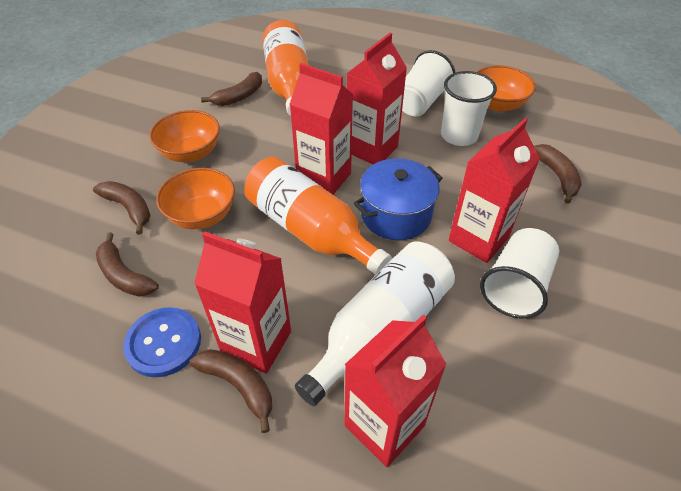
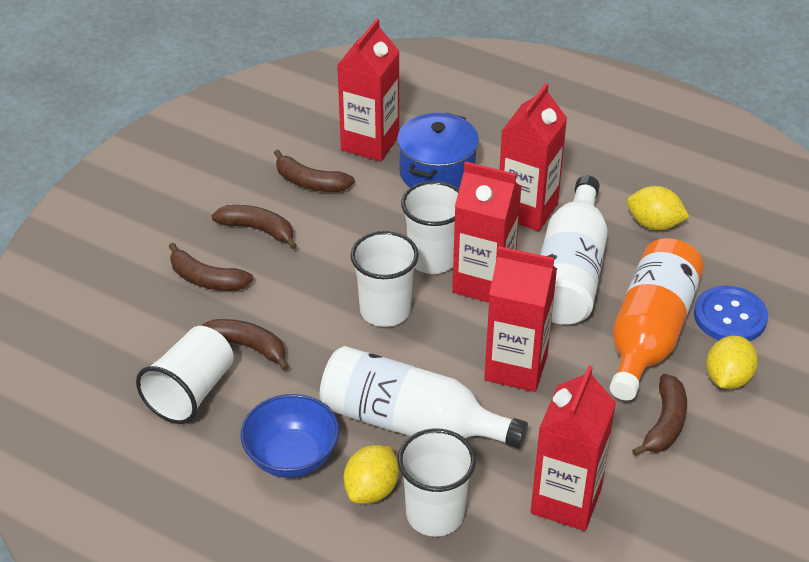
blue bowl: none = 0 -> [241,394,339,478] = 1
orange bottle: [244,156,392,275] [263,20,309,116] = 2 -> [610,238,704,401] = 1
orange bowl: [150,110,220,162] [156,168,235,229] [477,65,536,112] = 3 -> none = 0
white bottle: [295,242,455,406] = 1 -> [320,346,528,449] [540,176,608,325] = 2
white cup: [402,50,455,116] [441,71,497,146] [480,228,559,319] = 3 -> [136,326,234,424] [350,231,419,327] [397,428,476,537] [401,181,459,274] = 4
yellow lemon: none = 0 -> [344,445,399,504] [627,186,689,230] [706,336,758,389] = 3

